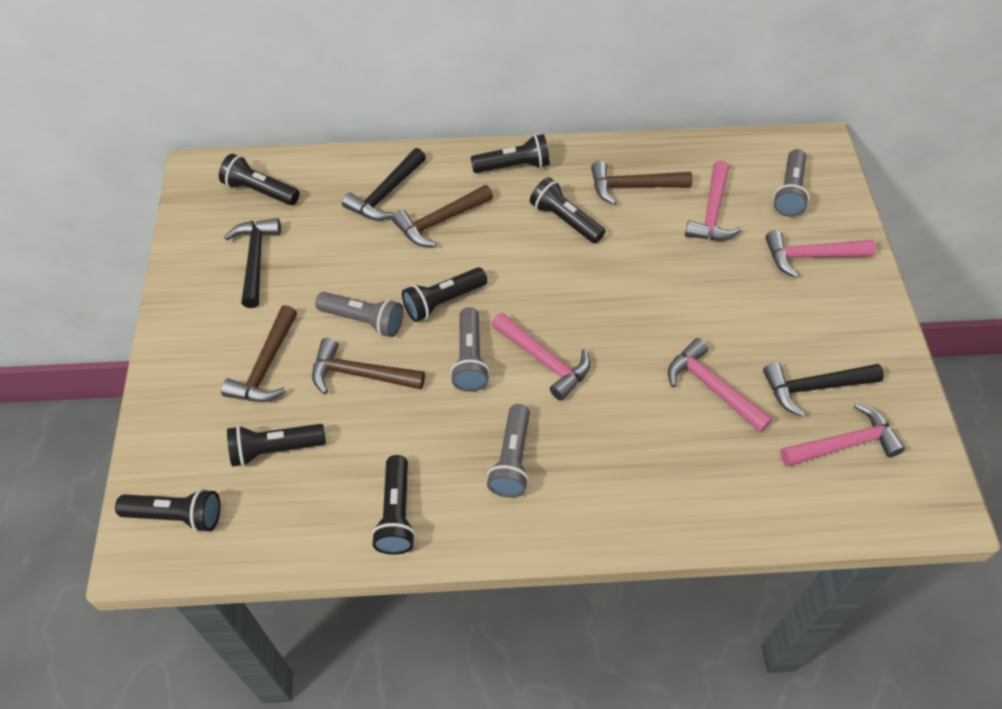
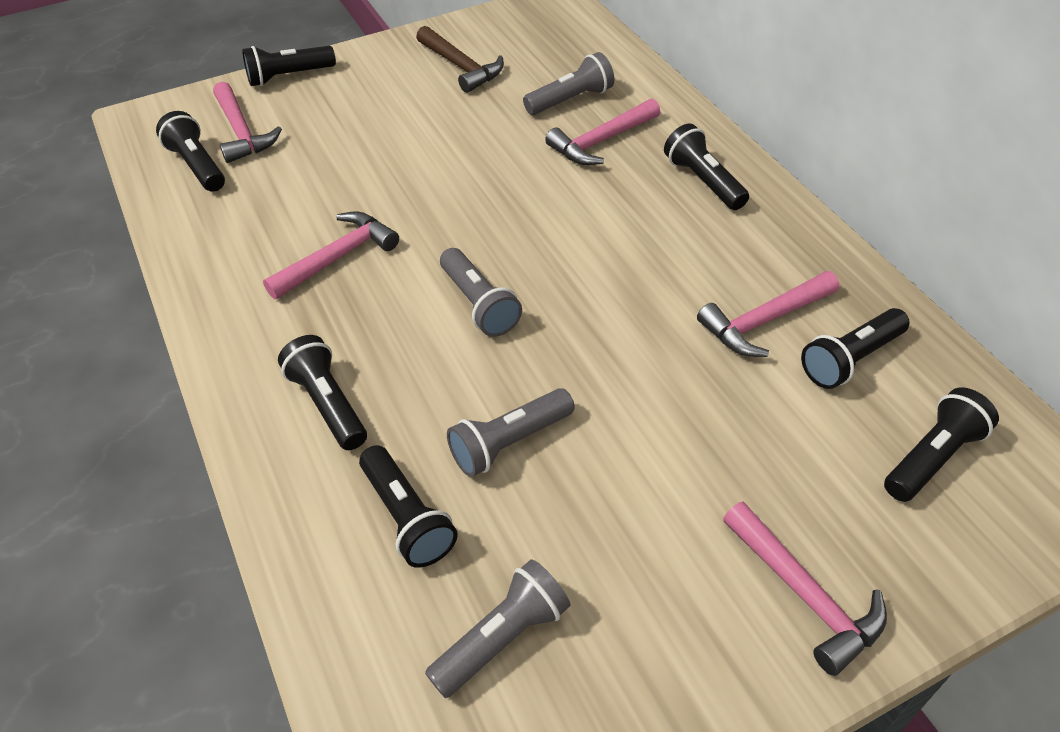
black hammer: [224,218,281,308] [342,148,426,221] [763,363,884,417] = 3 -> none = 0
brown hammer: [221,305,297,402] [312,338,425,394] [392,185,493,247] [591,161,692,205] = 4 -> [416,26,504,93] = 1

